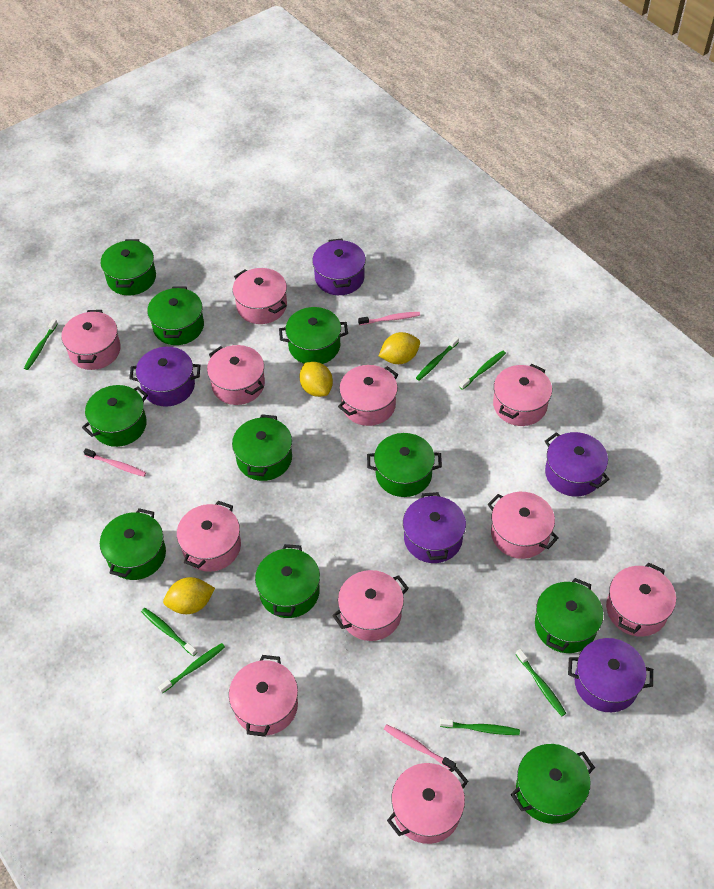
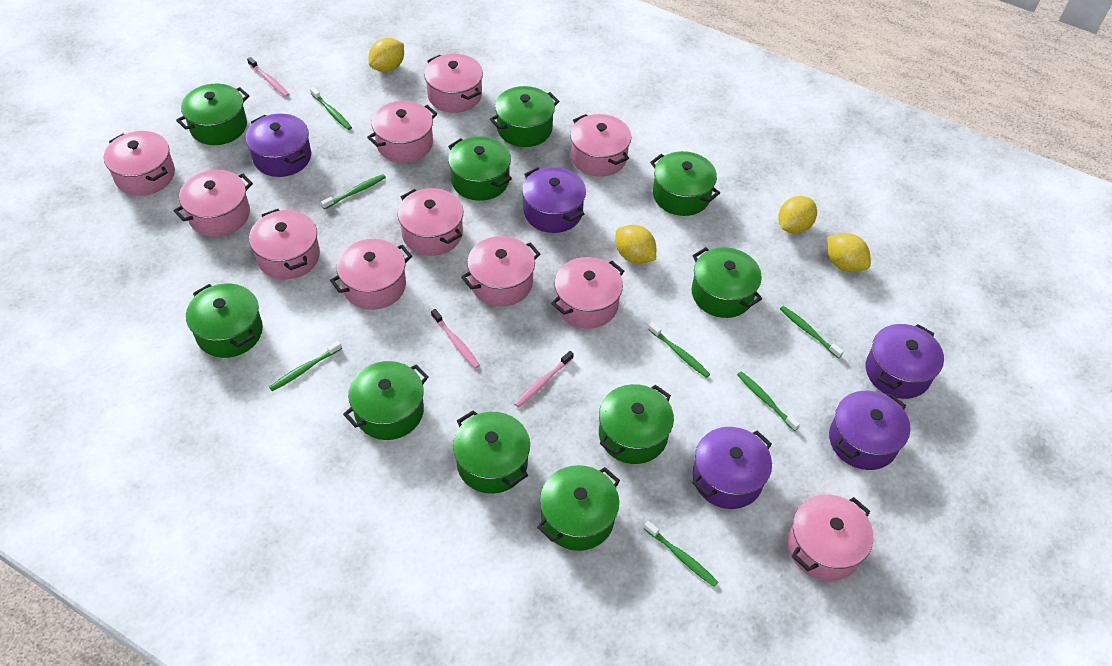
yellow lemon: [163,577,215,614] [299,362,333,397] [379,332,420,364] = 3 -> [369,38,404,72] [615,225,656,264] [778,196,817,234] [827,233,871,272] = 4

